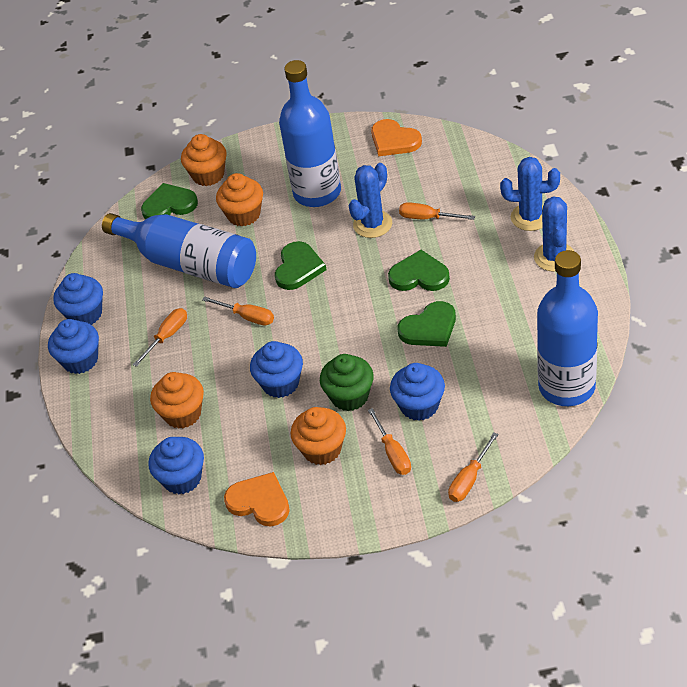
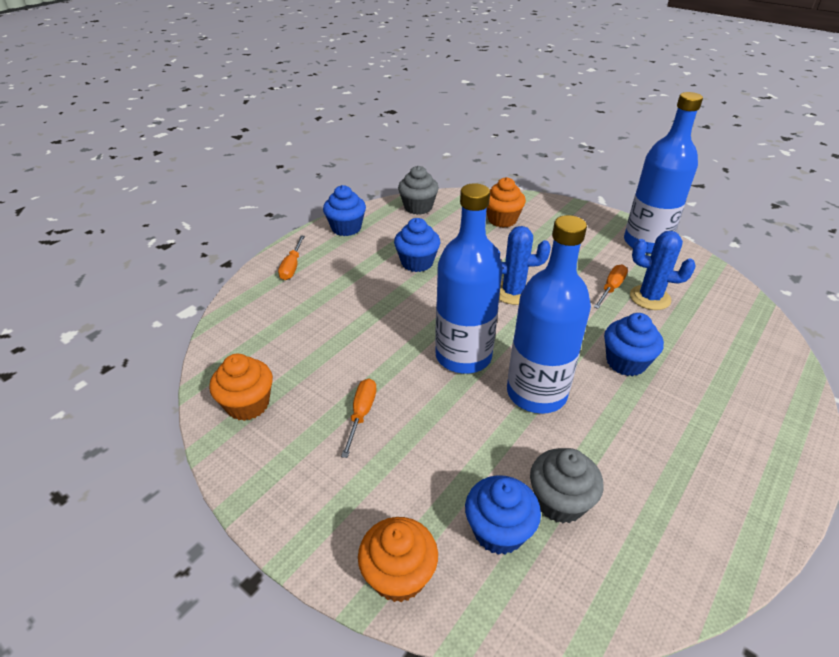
blue cactus: [349,163,392,238] [500,157,560,231] [534,196,574,272] = 3 -> [496,226,551,305] [630,231,695,310] = 2
blue cupcake: [48,319,99,374] [53,273,103,325] [148,437,204,494] [250,341,303,398] [390,363,445,421] = 5 -> [323,185,366,236] [394,218,440,272] [465,475,541,555] [604,313,664,376] = 4
green cupcake: [320,354,374,411] = 1 -> none = 0
green heart: [141,183,198,219] [275,241,326,290] [388,250,450,291] [398,301,456,347] = 4 -> none = 0
grey cupcake: none = 0 -> [398,166,439,215] [530,448,604,524] = 2
orange cupcake: [150,372,204,429] [181,134,227,186] [216,173,263,227] [291,407,346,465] = 4 -> [209,354,273,421] [358,517,438,602] [486,177,526,228] = 3
orange heart: [224,472,290,527] [371,119,422,156] = 2 -> none = 0
orange screwdriver: [133,308,187,367] [202,296,274,325] [368,408,411,475] [399,202,475,220] [448,432,499,502] = 5 -> [278,236,305,280] [341,378,377,458] [594,264,628,309] = 3

